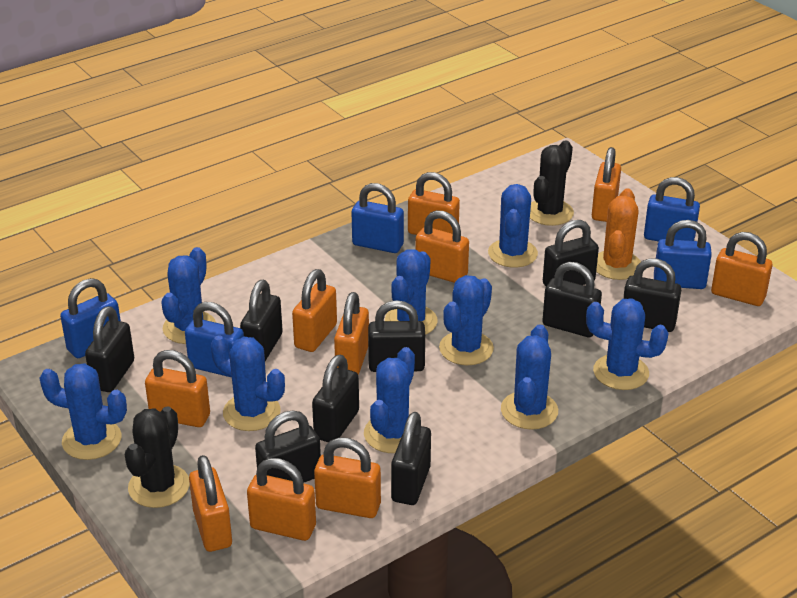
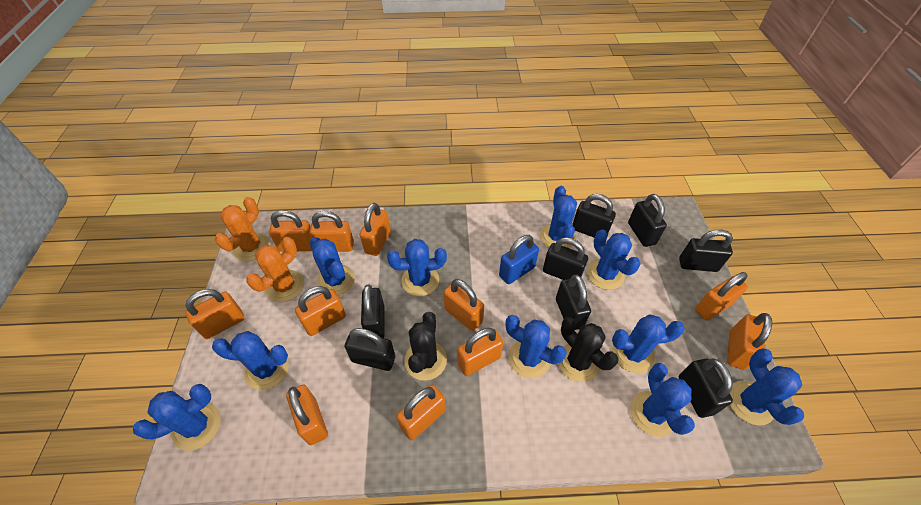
black padlock: [85,306,134,392] [240,280,283,361] [255,411,321,483] [312,355,359,443] [368,300,425,372] [391,412,431,505] [542,262,602,337] [543,220,599,286] [623,259,681,332] = 9 -> [345,328,395,371] [361,285,385,338] [543,237,588,280] [556,275,591,330] [572,194,616,238] [628,194,667,247] [679,230,733,272] [679,358,733,418] = 8
blue cactus: [39,363,127,460] [161,247,216,344] [211,335,285,431] [364,347,415,453] [385,249,438,335] [439,275,494,365] [488,184,538,268] [501,324,558,430] [586,298,669,390] = 9 -> [133,384,221,451] [212,331,289,390] [310,237,355,295] [387,239,447,296] [506,315,567,378] [540,186,577,248] [587,229,641,290] [612,314,685,373] [630,363,695,437] [730,349,804,426] = 10
blue padlock: [60,278,121,358] [185,302,244,377] [351,183,404,253] [644,177,700,241] [654,220,712,289] = 5 -> [499,235,539,284] = 1
orange cactus: [596,188,641,280] = 1 -> [215,197,270,261] [246,237,304,302] = 2
orange padlock: [145,350,210,427] [189,455,232,552] [247,458,316,541] [292,269,337,352] [314,438,381,518] [334,292,369,375] [408,172,460,235] [415,210,469,283] [592,147,621,222] [711,232,773,306] = 10 -> [185,289,244,339] [269,210,312,252] [286,384,328,445] [295,286,346,336] [309,211,354,252] [360,203,391,256] [396,385,446,440] [444,279,484,331] [457,328,503,376] [695,272,748,321] [727,313,772,370] = 11

